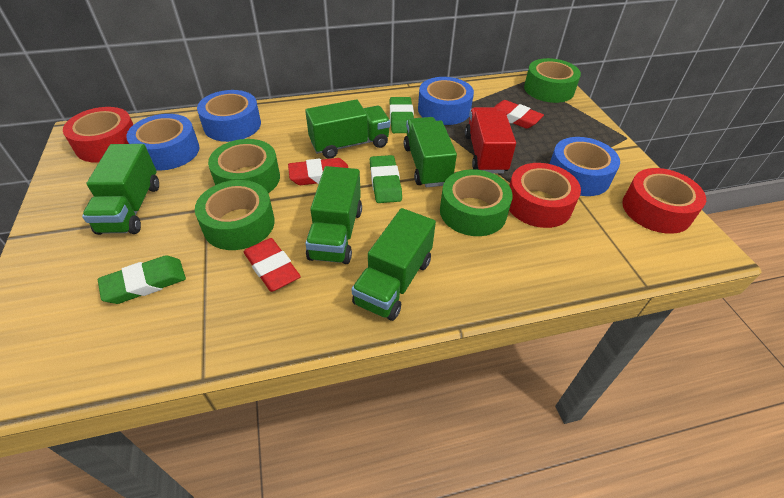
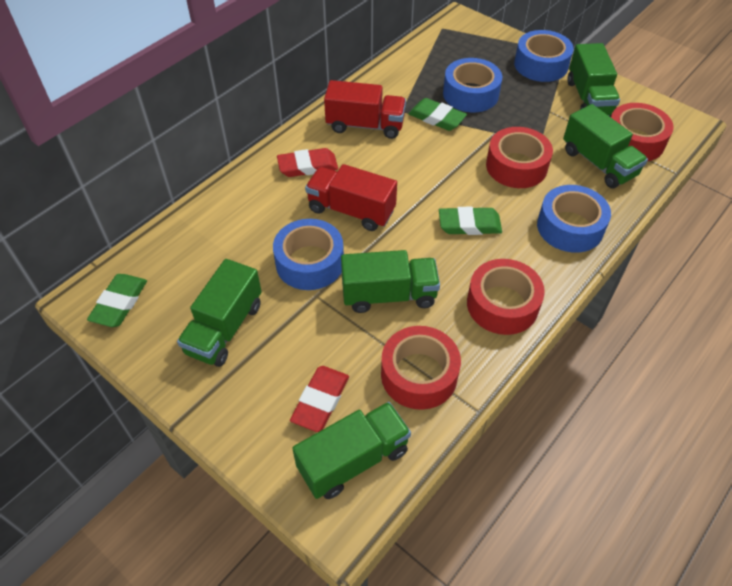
green tape: [195,180,275,250] [208,139,280,193] [440,169,513,236] [524,58,581,103] = 4 -> none = 0
red eraser: [244,238,301,292] [288,158,348,185] [494,100,544,129] = 3 -> [277,148,338,177] [290,366,349,432] = 2
red tape: [63,107,133,163] [509,163,581,228] [622,168,706,234] = 3 -> [381,326,461,410] [467,259,545,335] [486,127,553,188] [611,103,674,161] = 4
red truck: [465,107,516,174] = 1 -> [305,164,397,231] [324,80,406,139] = 2

